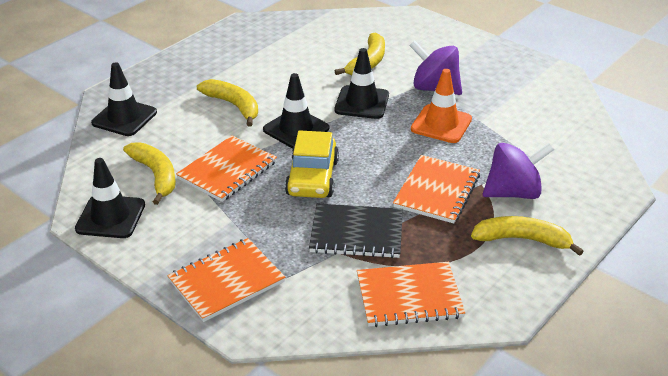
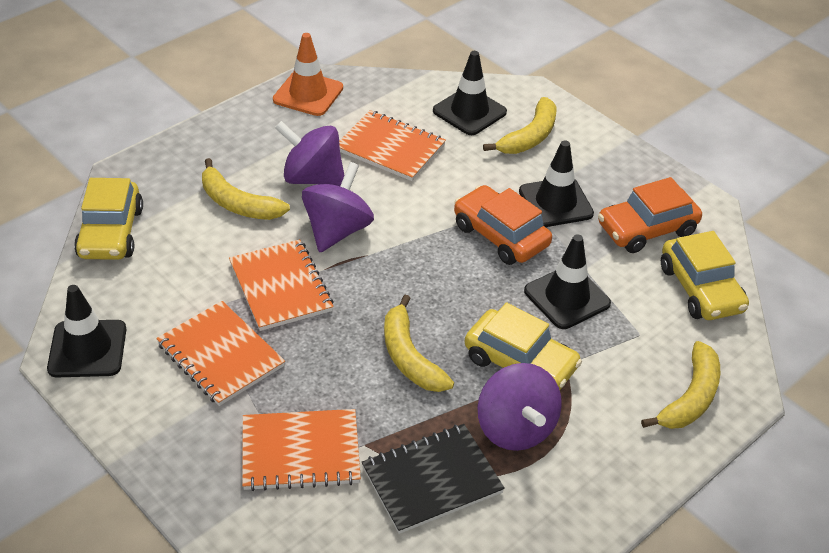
orange car: none = 0 -> [454,185,552,265] [598,177,702,253] = 2
purple spinning top: [409,40,462,95] [483,143,554,199] = 2 -> [275,121,345,186] [302,162,374,252] [478,363,562,451] = 3
yellow car: [285,130,339,198] = 1 -> [74,178,143,260] [465,302,582,390] [661,231,749,320] = 3

